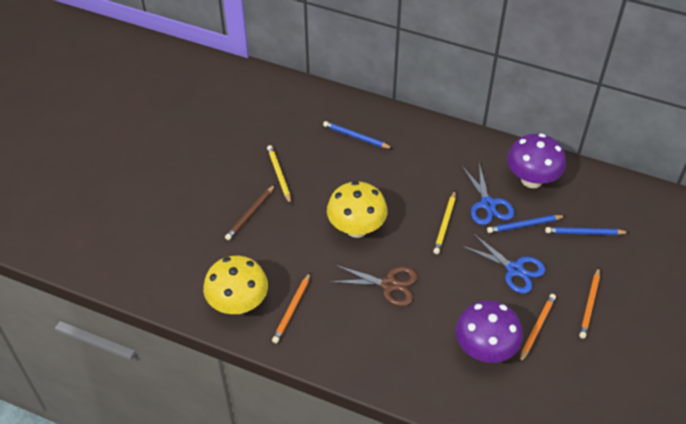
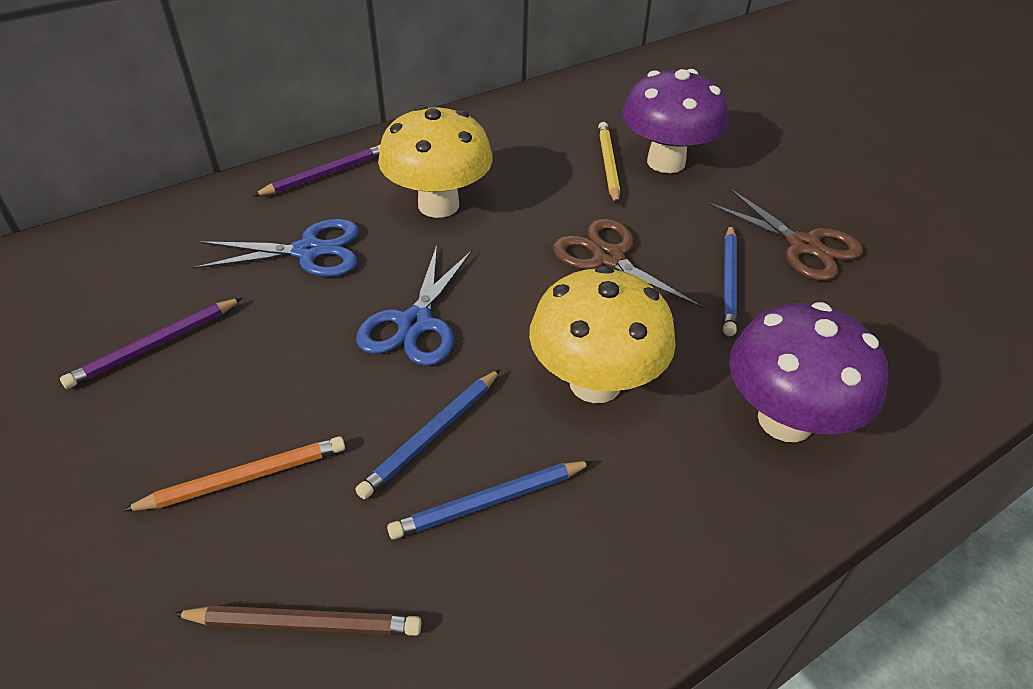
brown scissors: [330,265,418,306] = 1 -> [553,219,704,324] [708,188,863,281] = 2
orange pencil: [272,273,310,343] [519,294,556,363] [579,268,600,339] = 3 -> [122,436,345,511] = 1
purple pencil: none = 0 -> [60,298,242,389] [253,144,381,196] = 2
yellow pencil: [267,145,291,204] [433,191,456,254] = 2 -> [598,122,620,204] = 1

